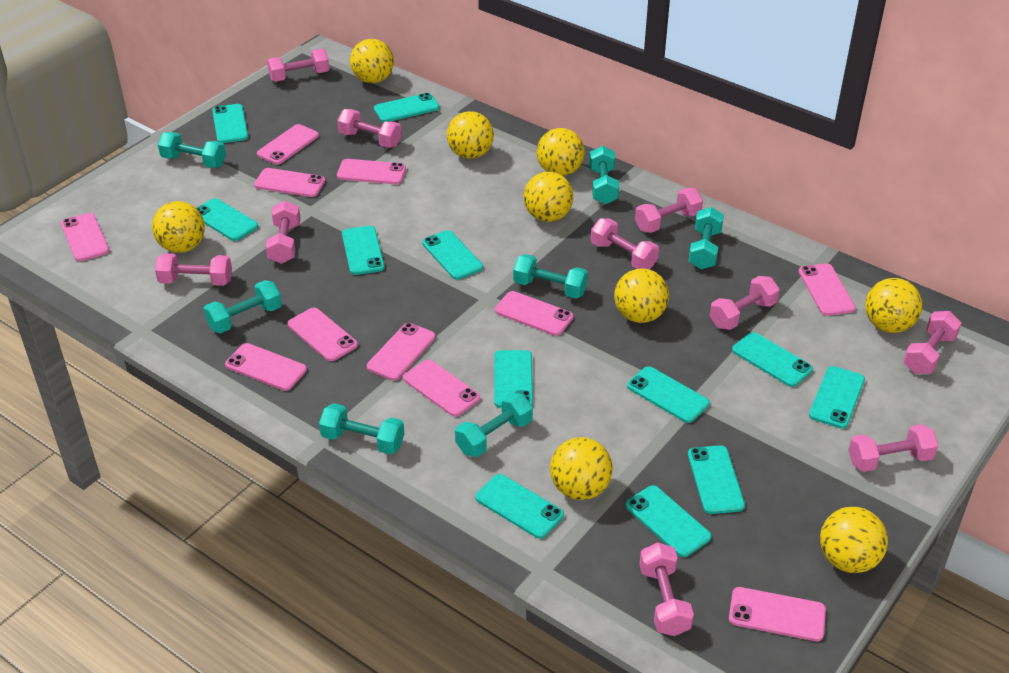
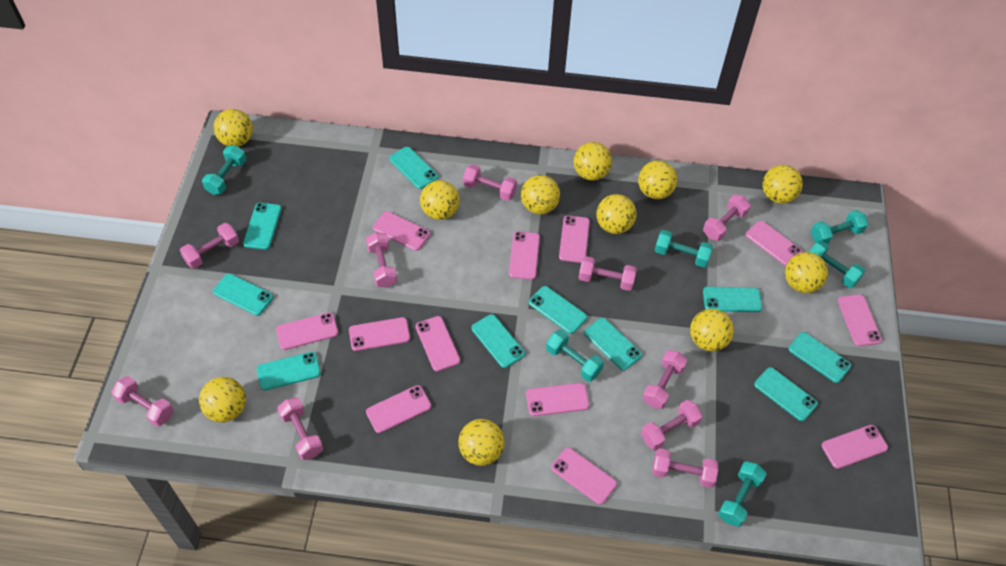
pink phone: [61,213,110,261] [225,343,307,391] [254,168,325,197] [257,124,319,165] [288,308,358,361] [337,159,406,184] [367,323,435,381] [403,359,480,417] [495,291,573,336] [729,587,826,641] [799,263,856,316] = 11 -> [276,312,338,350] [349,317,410,351] [366,385,431,433] [373,211,430,251] [416,316,460,372] [509,231,540,280] [526,383,590,416] [551,448,617,505] [559,215,590,263] [745,221,802,266] [822,425,888,469] [838,294,882,346] = 12
turquoise dumbbell: [158,132,226,168] [204,280,282,333] [319,403,404,455] [455,392,533,457] [513,254,588,299] [589,146,619,204] [688,207,724,269] = 7 -> [202,145,246,195] [546,330,604,382] [655,230,713,267] [718,461,767,527] [809,241,865,288] [811,210,868,244] = 6
turquoise phone: [196,198,258,241] [212,104,248,143] [342,226,385,275] [374,93,439,122] [422,230,483,280] [475,474,564,539] [494,350,533,408] [626,485,711,557] [627,366,710,423] [688,445,745,514] [732,332,813,387] [809,366,865,429] = 12 -> [213,273,273,316] [243,203,282,250] [257,352,321,391] [389,147,438,189] [471,314,525,368] [529,286,587,334] [584,318,642,370] [703,287,762,312] [754,367,818,421] [788,332,851,383] = 10
yellow ball: [152,201,205,253] [350,39,394,83] [447,111,494,159] [523,172,573,222] [537,128,585,176] [550,437,613,500] [614,268,669,323] [820,507,888,573] [865,278,922,333] = 9 -> [199,377,246,422] [214,109,253,147] [420,180,460,220] [458,419,505,466] [521,175,560,214] [574,142,612,181] [596,194,636,234] [638,160,677,199] [690,309,734,352] [763,165,803,204] [785,252,828,293] = 11

